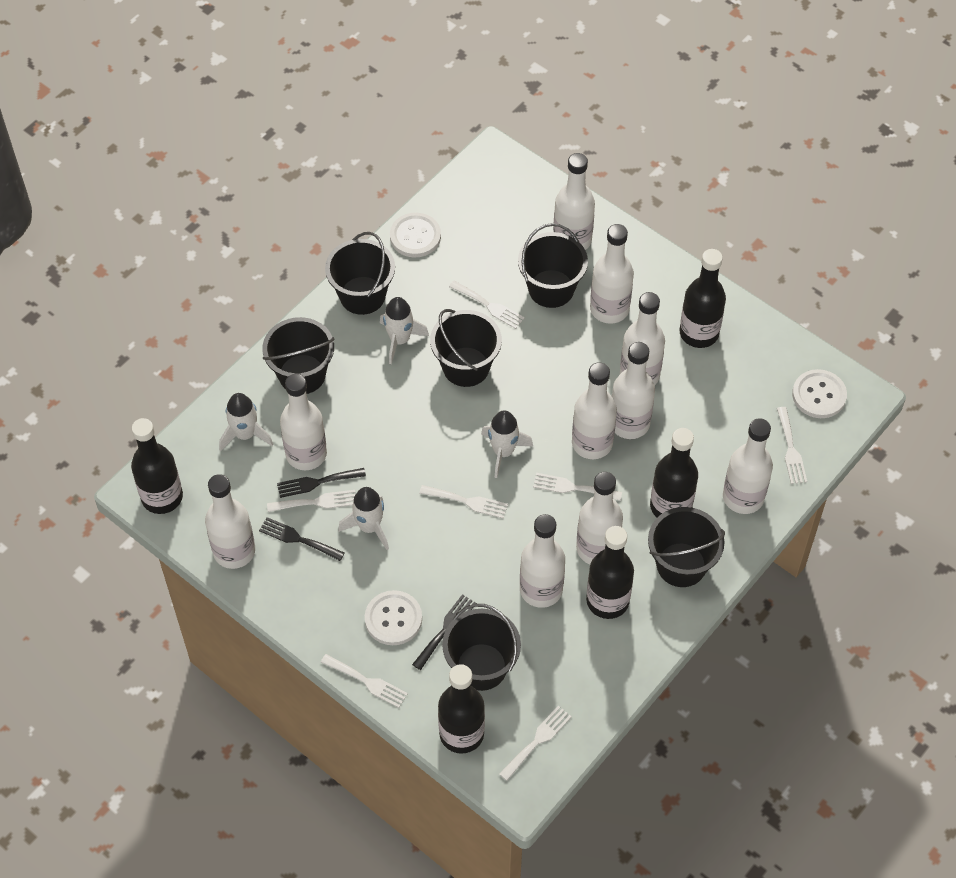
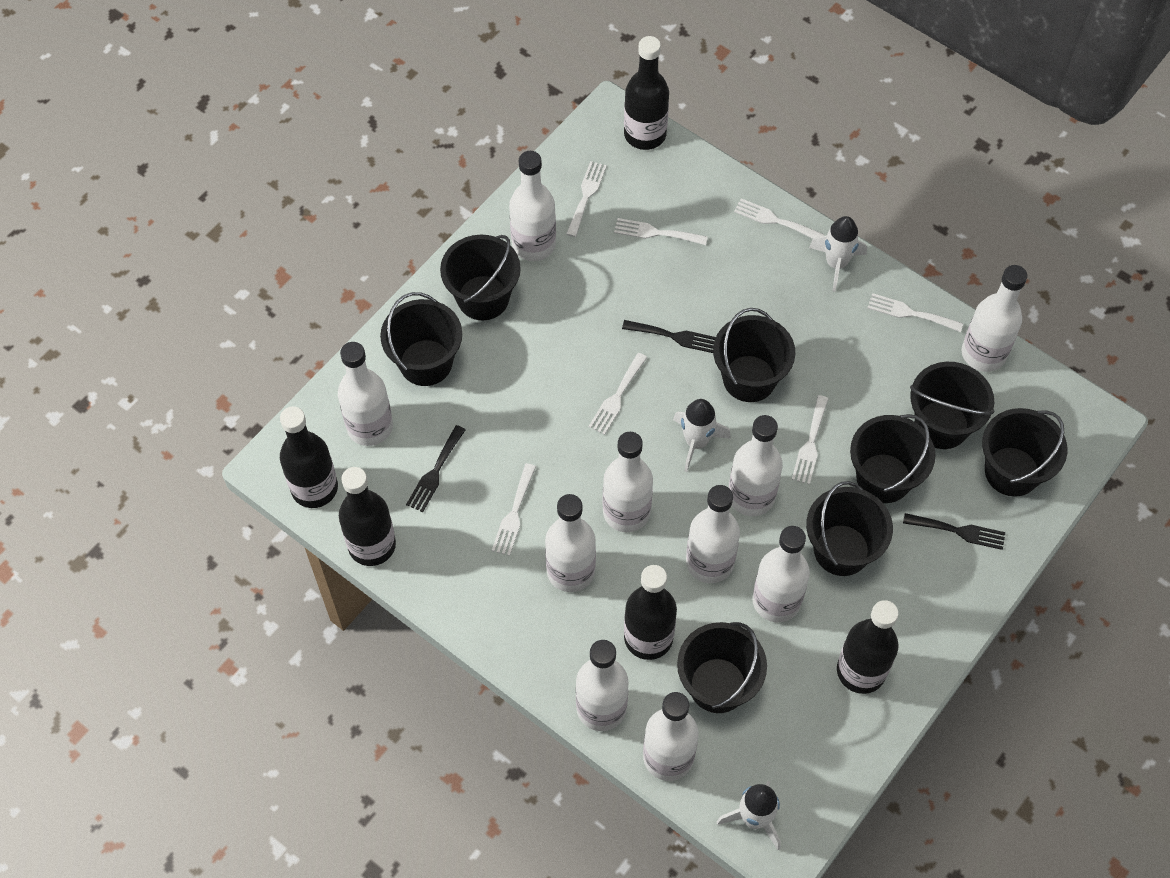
black bucket: [262,317,334,394] [325,232,395,315] [430,309,502,387] [442,604,521,691] [518,223,588,308] [648,507,725,587] = 6 -> [380,292,462,386] [440,235,521,320] [677,622,767,713] [713,308,795,402] [806,481,893,576] [850,414,935,503] [910,362,994,449] [982,408,1067,497] = 8
white button: [365,590,422,645] [390,213,441,257] [792,369,847,418] = 3 -> none = 0
white rocket: [219,393,273,451] [338,487,389,550] [380,297,429,364] [481,410,533,478] = 4 -> [673,399,731,472] [717,781,781,850] [809,216,867,292] = 3

